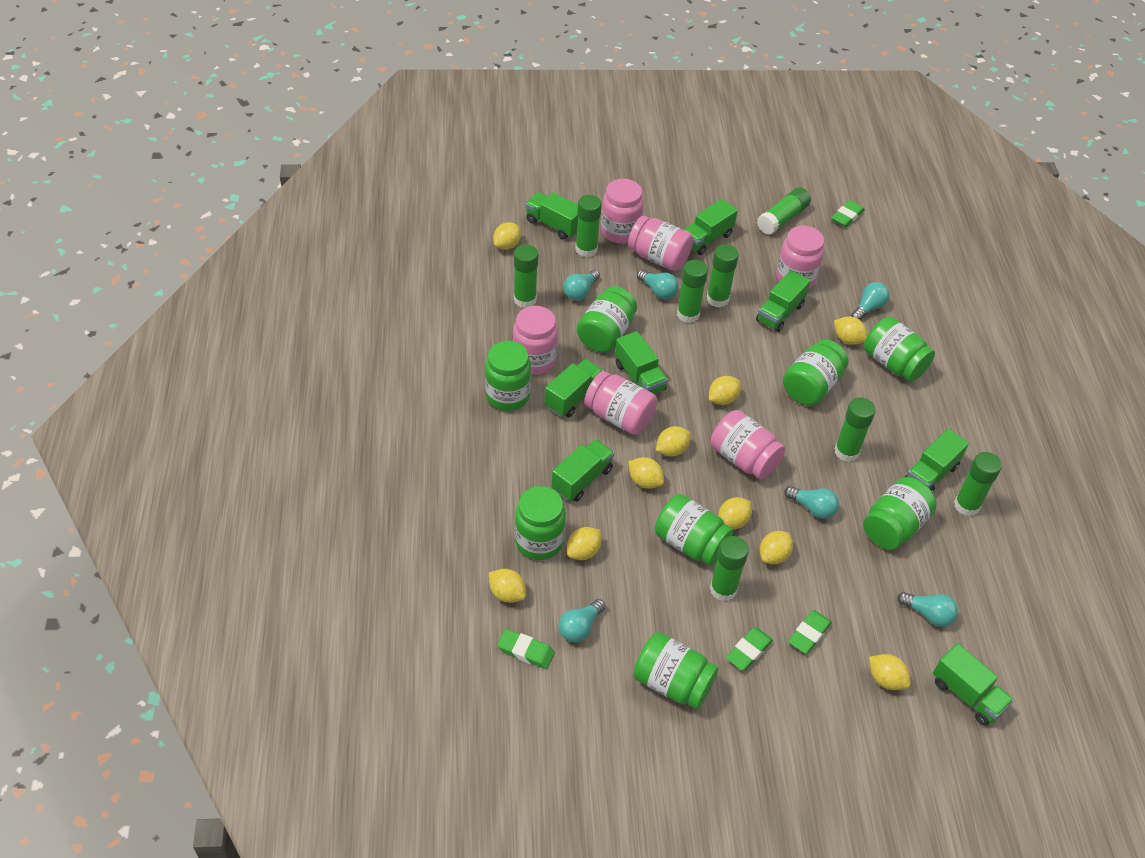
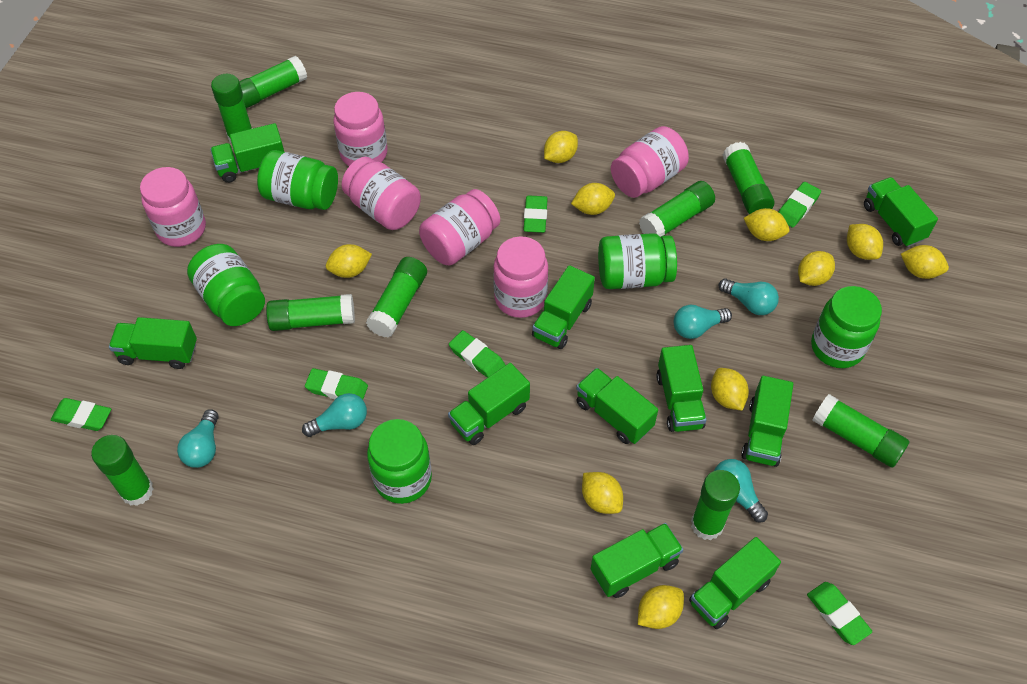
green eraser: [497,629,555,669] [726,627,773,671] [788,610,832,654] [831,200,865,227] = 4 -> [51,398,111,431] [305,368,368,400] [449,330,505,378] [523,195,548,233] [779,182,821,228] [807,582,872,645] = 6
green glue stick: [514,244,538,308] [575,195,602,257] [677,260,708,323] [707,245,739,308] [710,536,749,601] [757,187,811,235] [835,398,876,462] [954,452,1002,516] = 8 -> [91,435,154,506] [211,74,252,143] [239,56,307,108] [266,294,355,331] [366,257,427,338] [639,181,715,237] [691,470,740,540] [723,142,774,214] [812,394,909,468] = 9
green jar: [485,341,531,411] [515,486,566,560] [577,286,637,353] [633,632,719,709] [655,494,734,566] [783,339,848,406] [863,477,937,550] [864,317,935,382] = 8 -> [187,244,265,326] [257,150,338,210] [367,419,432,504] [598,233,677,289] [811,286,882,368] = 5
green truck: [526,192,578,240] [545,359,603,417] [552,439,614,502] [615,331,668,394] [684,199,738,255] [756,270,810,332] [905,429,969,492] [933,643,1014,726] = 8 -> [109,317,197,369] [210,123,284,183] [448,363,530,445] [532,265,595,349] [576,368,658,444] [591,523,684,598] [656,345,707,432] [689,537,781,629] [741,376,793,467] [864,177,938,247] = 10
turquoise light bulb: [558,599,606,642] [563,270,600,300] [637,270,679,299] [784,486,839,519] [851,282,890,320] [897,592,958,627] = 6 -> [177,409,219,468] [302,393,367,437] [674,305,732,339] [714,459,768,523] [718,278,779,315] = 5

